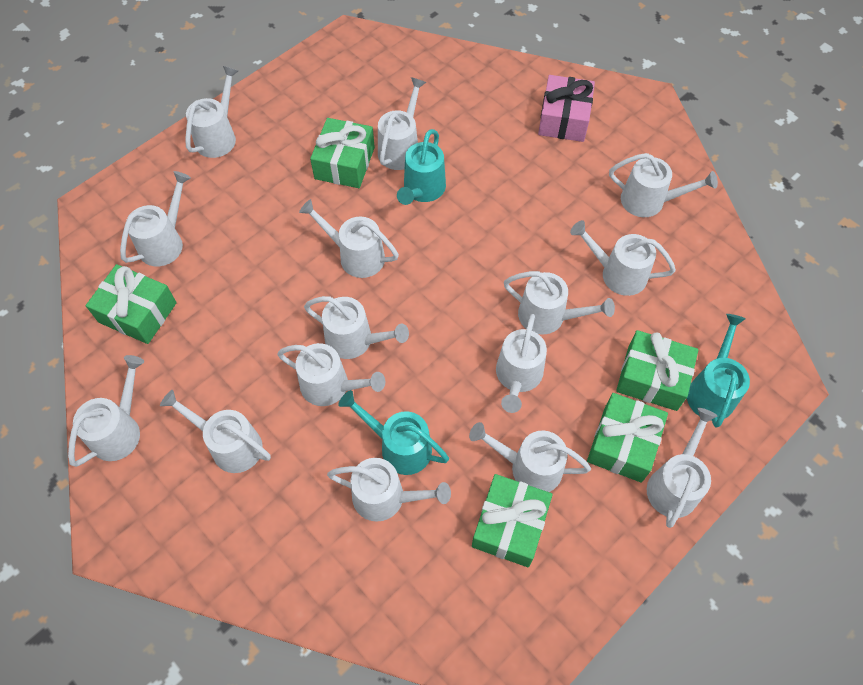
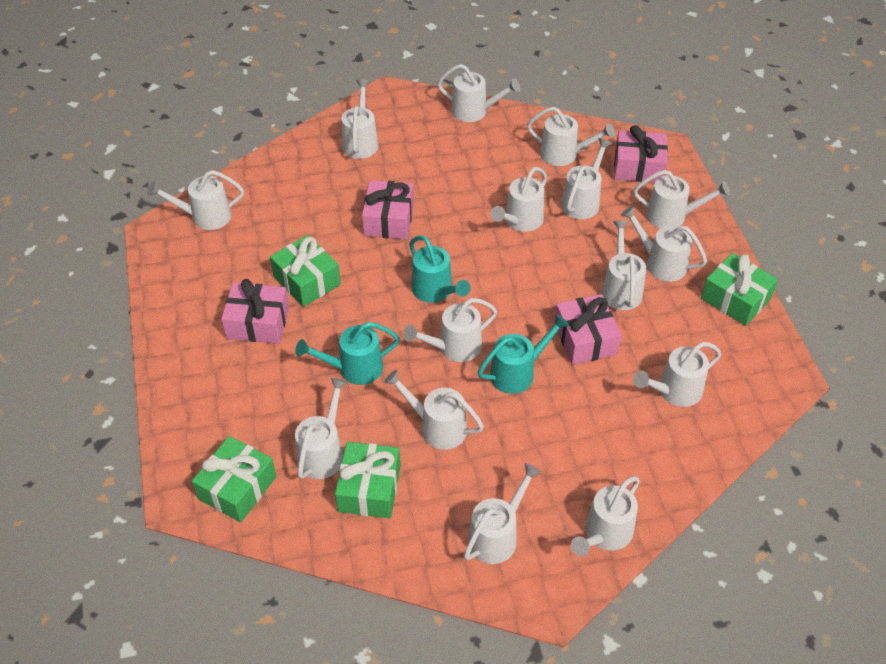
green gift: [86,264,177,344] [310,118,375,188] [472,474,553,567] [587,393,668,483] [616,330,698,411] = 5 -> [192,436,276,522] [270,235,341,307] [335,442,400,518] [701,253,778,326] = 4
pink gift: [538,75,595,142] = 1 -> [221,279,289,344] [362,180,414,239] [554,294,622,365] [614,125,668,183] = 4

